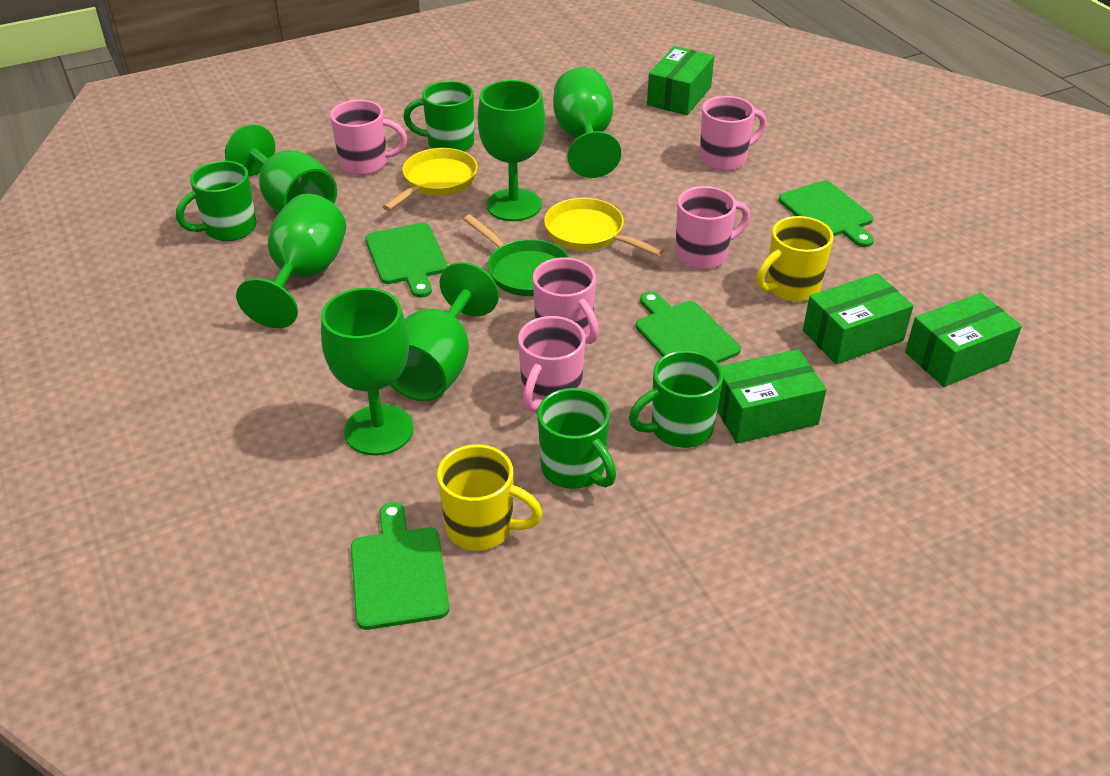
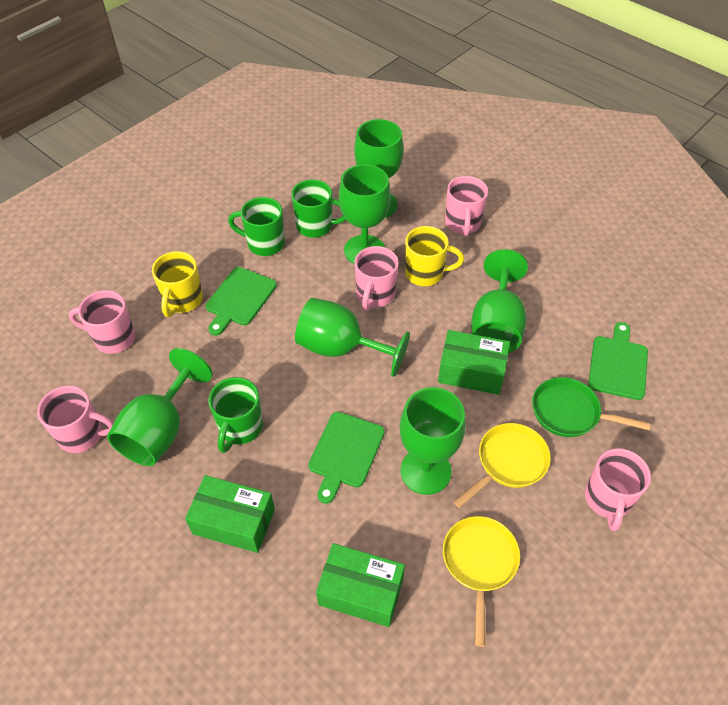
green box: [647,46,714,115] [717,349,827,444] [803,273,914,364] [905,293,1022,387] = 4 -> [185,475,275,553] [316,543,405,627] [438,330,510,395] = 3
green cutting board: [351,502,449,630] [366,223,447,298] [636,291,741,363] [779,181,874,247] = 4 -> [206,267,277,336] [308,412,385,504] [588,322,648,400] = 3
green mug: [176,161,257,241] [403,81,474,151] [537,388,616,489] [629,350,723,448] = 4 -> [208,377,263,453] [228,197,285,256] [291,179,346,238] = 3

